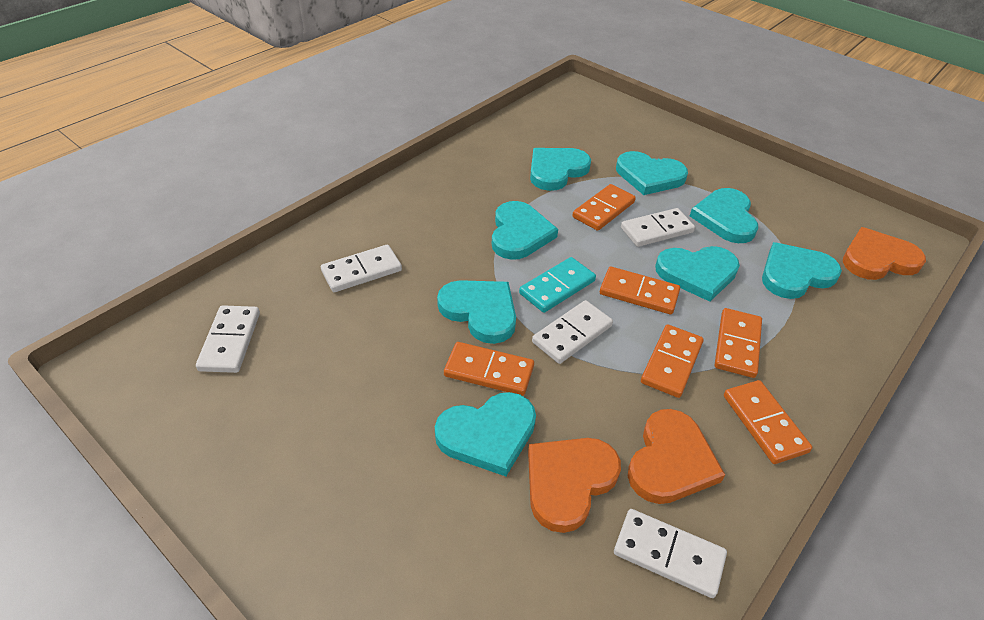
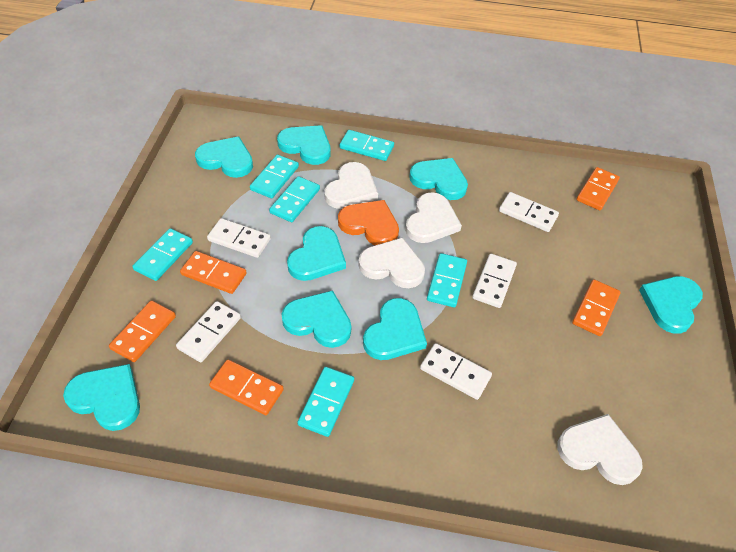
orange domino: [444,342,534,396] [572,184,636,231] [600,267,680,314] [641,324,704,398] [715,308,762,378] [724,380,812,464] = 6 -> [109,300,176,362] [180,251,247,294] [209,360,284,415] [572,279,621,336] [577,167,620,210] = 5
orange heart: [528,438,621,533] [628,409,725,504] [843,227,926,280] = 3 -> [338,200,399,245] = 1
turquoise domino: [519,257,596,313] = 1 -> [132,228,193,281] [250,155,299,198] [269,176,320,222] [297,367,354,437] [339,130,394,161] [427,253,467,307] = 6
white heart: none = 0 -> [324,162,378,209] [358,237,425,288] [405,192,462,243] [557,414,643,485] = 4

